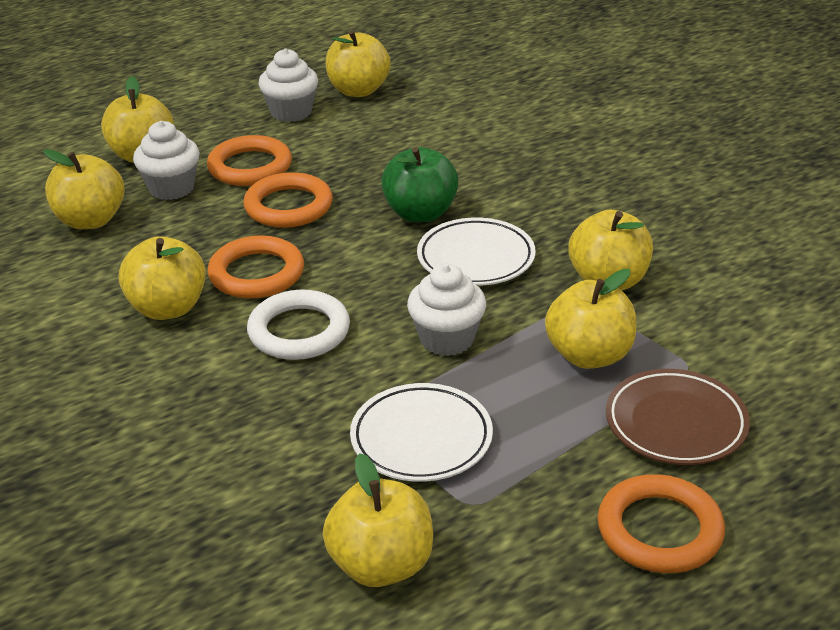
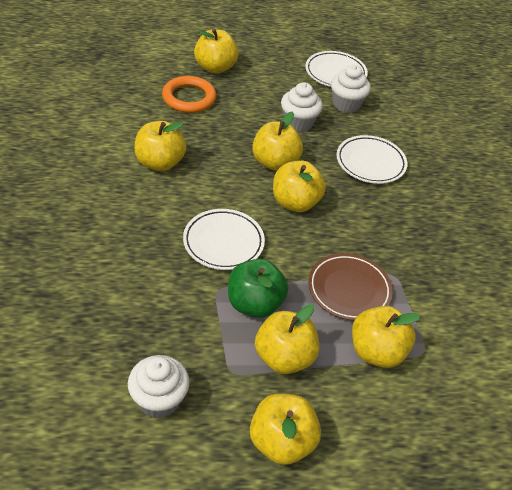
orange ring: [207,135,292,186] [208,235,304,299] [244,172,333,228] [598,474,725,573] = 4 -> [162,76,216,113] = 1
white plate: [350,383,493,482] [417,218,536,286] = 2 -> [183,209,265,270] [305,51,368,87] [336,135,407,184] = 3
white ring: [247,290,350,360] = 1 -> none = 0

